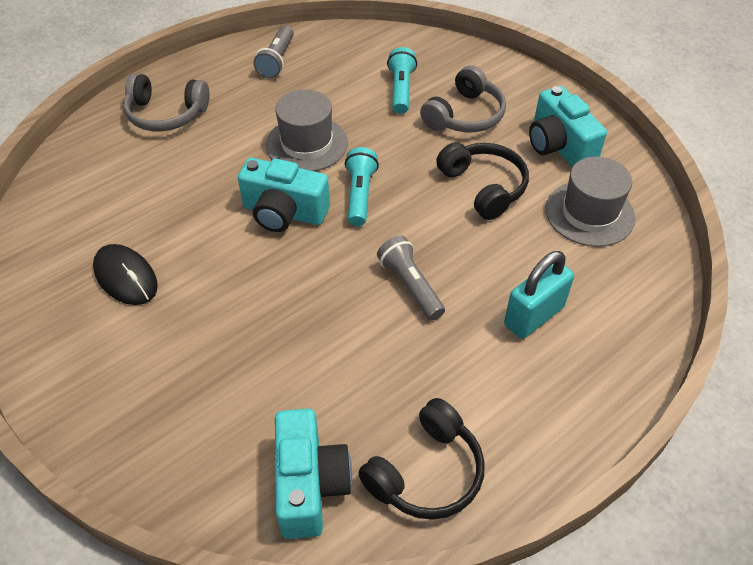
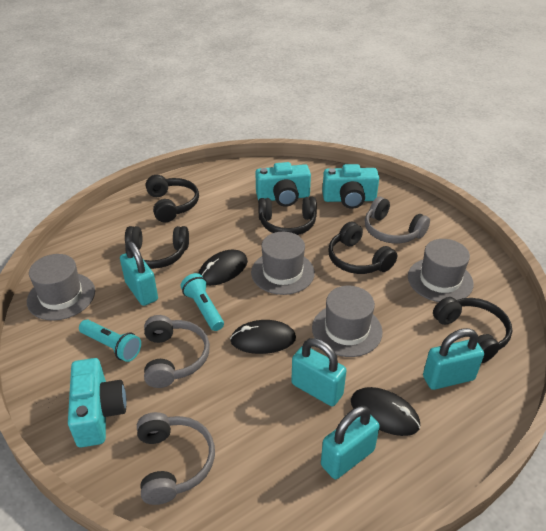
black headphones: [358,398,485,520] [436,142,529,220] = 2 -> [125,226,189,269] [146,175,199,222] [258,197,317,235] [328,222,397,274] [433,297,512,363] = 5
black mouse: [93,244,158,305] = 1 -> [198,250,248,286] [230,320,296,354] [351,387,420,436] = 3
grey flashlight: [253,25,294,78] [377,236,445,320] = 2 -> none = 0
grey hat: [266,89,348,171] [546,156,635,247] = 2 -> [27,254,95,321] [251,232,315,295] [312,286,383,357] [408,239,474,302] = 4
grey headphones: [123,73,210,132] [420,65,506,132] = 2 -> [137,412,215,505] [144,315,210,388] [365,197,430,243] = 3
turquoise padlock: [504,251,574,339] = 1 -> [120,241,158,306] [291,338,347,406] [321,406,380,479] [423,328,484,390] = 4

